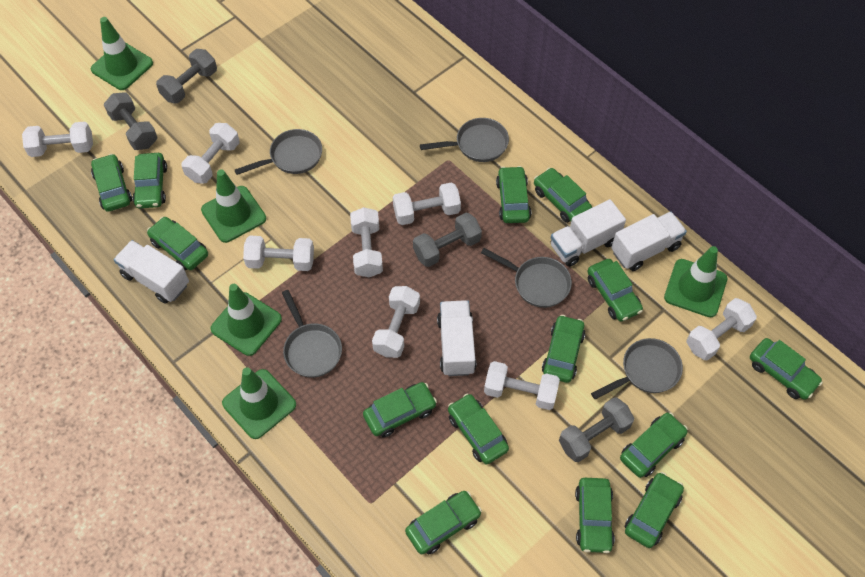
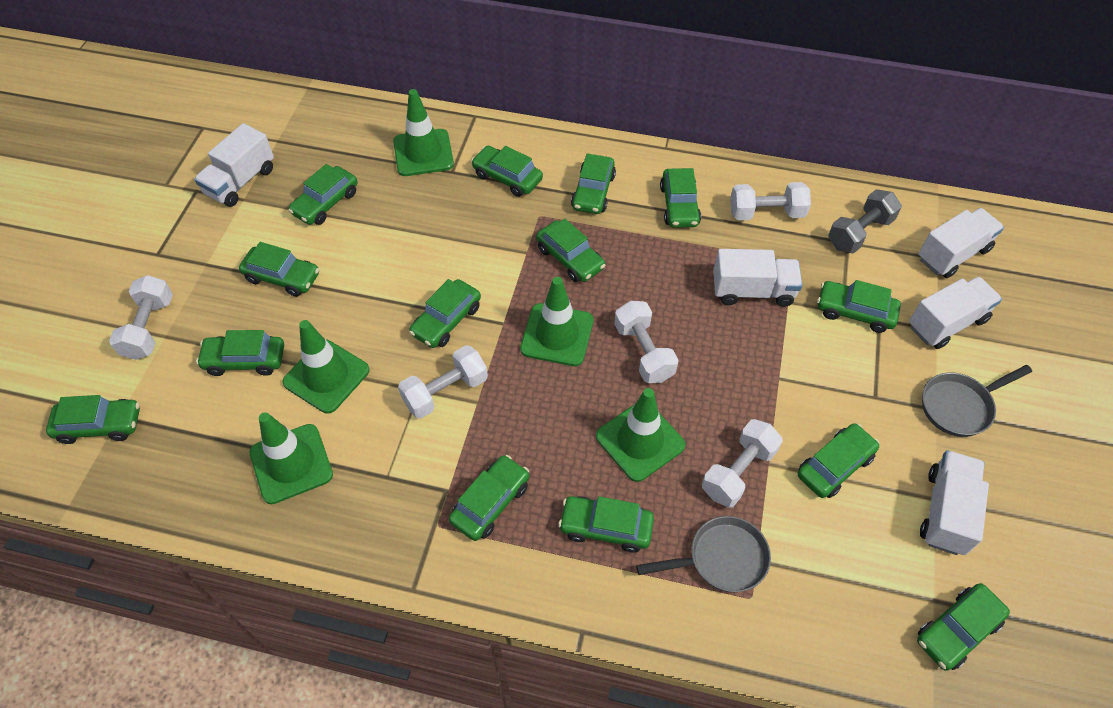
grey dumbbell: [104,92,158,150] [156,49,217,103] [413,213,482,267] [559,397,634,462] = 4 -> [828,189,902,254] = 1
grey pan: [235,129,322,175] [282,290,342,378] [420,118,509,162] [481,248,572,308] [591,338,683,400] = 5 -> [636,516,771,592] [922,365,1032,437] = 2
white dumbbell: [22,122,93,157] [182,123,239,184] [243,236,314,271] [350,207,383,277] [372,286,420,358] [393,182,461,225] [484,361,560,410] [686,298,757,360] = 8 -> [109,275,173,360] [398,345,488,419] [614,301,679,383] [702,419,783,508] [730,182,811,221] = 5
white truck: [114,240,189,304] [437,300,476,376] [551,199,626,267] [611,211,687,271] = 4 -> [194,123,274,207] [713,249,803,307] [909,276,1002,349] [918,208,1004,278] [920,450,989,555] = 5

